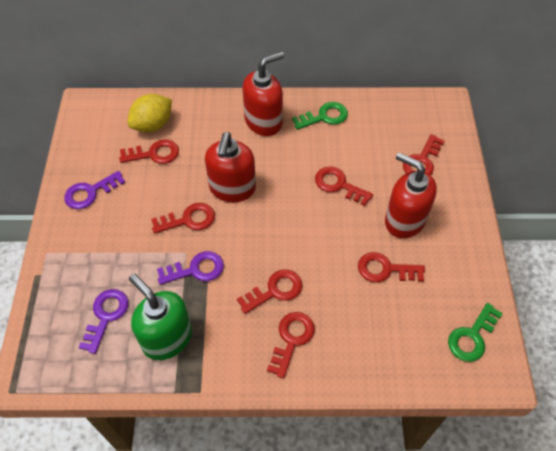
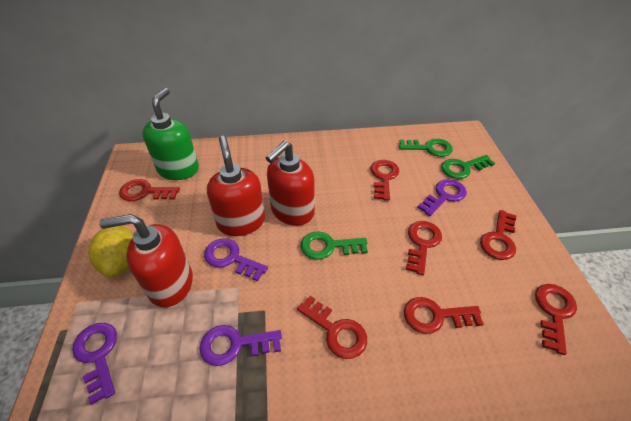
green key: [292,102,348,130] [448,303,503,362] = 2 -> [301,231,368,260] [399,139,453,157] [441,155,495,179] = 3
purple key: [64,171,126,209] [79,289,129,354] [157,251,224,285] = 3 -> [72,323,117,405] [199,325,282,366] [204,238,268,281] [417,179,467,216] = 4

